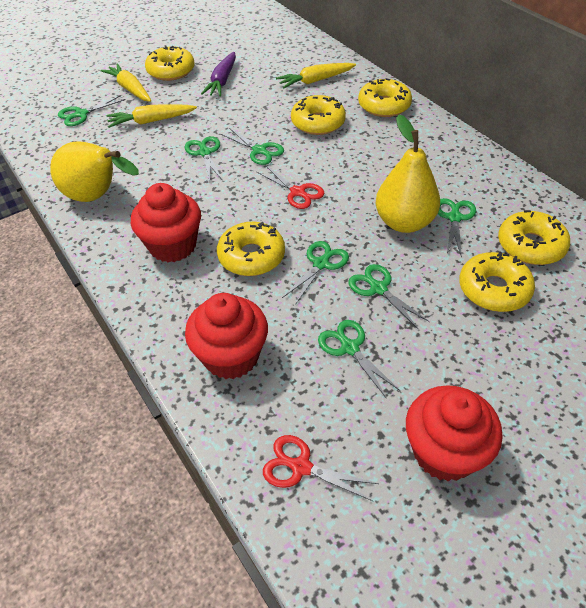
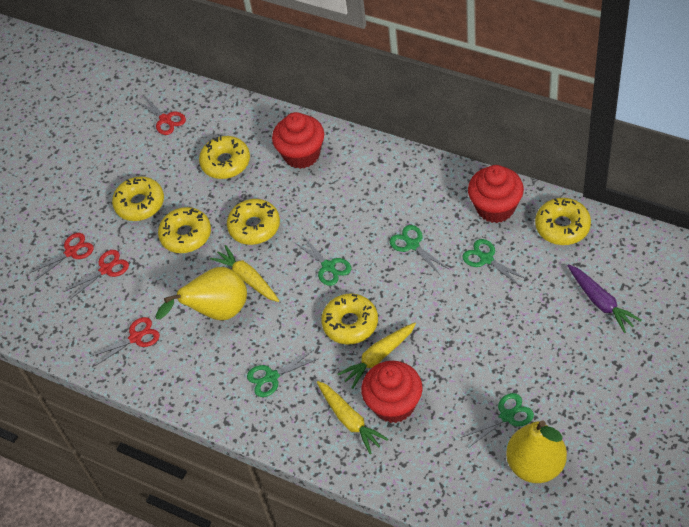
green scissors: [58,95,125,126] [185,136,223,181] [221,128,284,165] [282,241,349,305] [318,320,400,399] [348,264,430,329] [438,198,476,258] = 7 -> [247,350,318,397] [294,236,351,286] [390,225,449,276] [461,393,534,448] [462,239,528,287] = 5
red scissors: [257,166,325,209] [263,435,378,501] = 2 -> [29,233,94,281] [64,250,129,299] [90,317,160,366] [136,96,186,135] = 4

